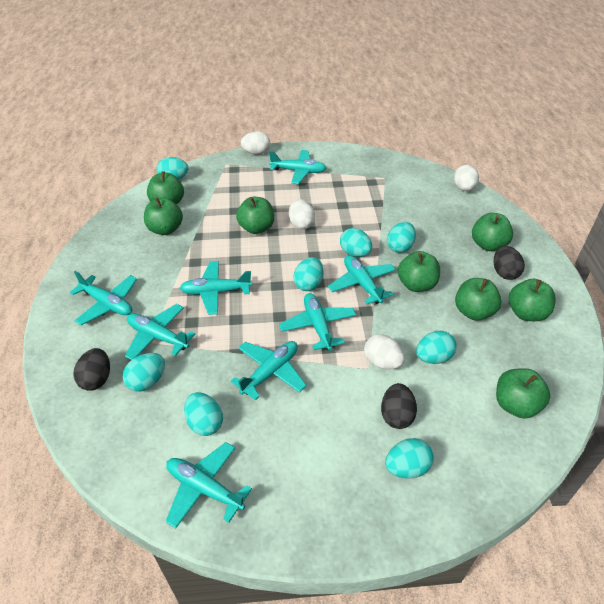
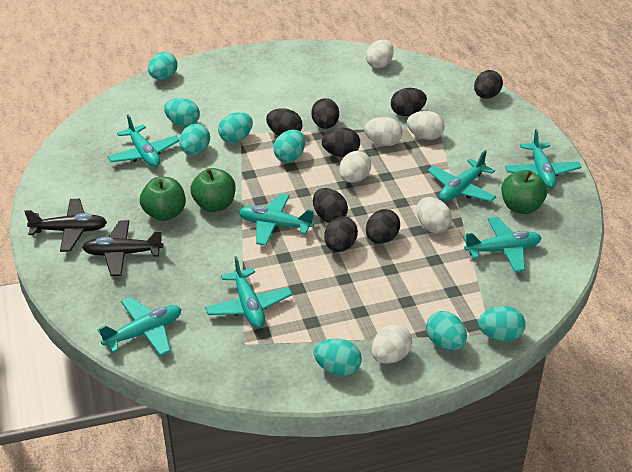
black egg: [73,348,110,391] [381,383,417,429] [494,246,525,280] = 3 -> [266,108,302,136] [311,98,339,129] [313,188,348,223] [322,128,360,157] [324,216,358,252] [366,209,400,244] [391,88,427,116] [474,70,503,99] = 8
black plane: none = 0 -> [24,199,107,252] [82,220,164,276] = 2
green apple: [144,197,183,235] [147,171,184,205] [236,197,274,234] [398,251,440,292] [455,278,502,321] [472,213,513,251] [496,369,550,419] [509,279,556,321] = 8 -> [140,177,186,221] [190,168,235,212] [501,170,547,214] = 3
turquoise plane: [70,271,137,325] [125,304,195,360] [165,442,252,528] [180,261,252,315] [231,341,307,400] [269,150,326,184] [279,293,356,351] [328,255,396,305] = 8 -> [98,297,181,356] [108,114,179,167] [205,256,292,328] [238,193,315,246] [428,150,497,202] [463,217,542,272] [505,129,581,189] = 7
white egg: [241,131,270,155] [289,199,315,229] [364,334,405,370] [454,165,479,191] = 4 -> [339,151,371,183] [364,117,402,146] [366,40,394,69] [371,324,412,364] [407,111,445,140] [417,197,452,233] = 6

